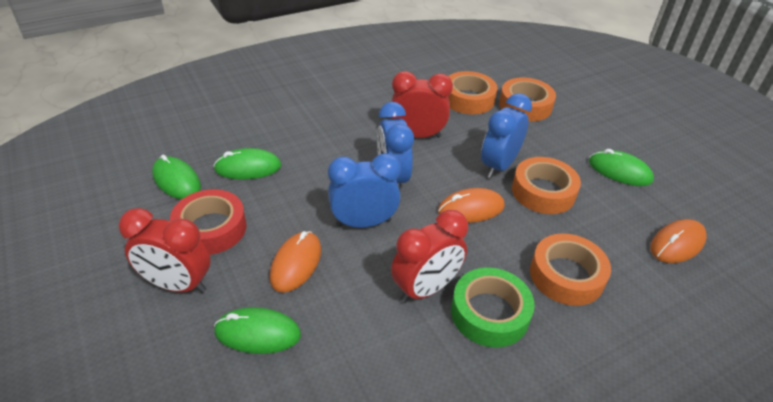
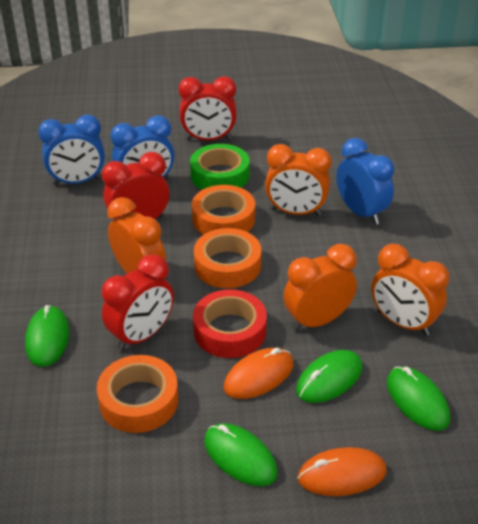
orange clock: none = 0 -> [107,197,166,274] [265,144,331,216] [283,244,357,331] [371,244,449,336] = 4
orange mouse: [270,231,321,292] [438,188,505,223] [650,219,707,263] = 3 -> [224,348,294,399] [298,447,387,496] = 2
orange tape: [448,71,497,114] [499,77,556,121] [512,157,581,214] [530,233,611,306] = 4 -> [97,355,178,433] [192,185,255,235] [194,228,262,288] = 3

